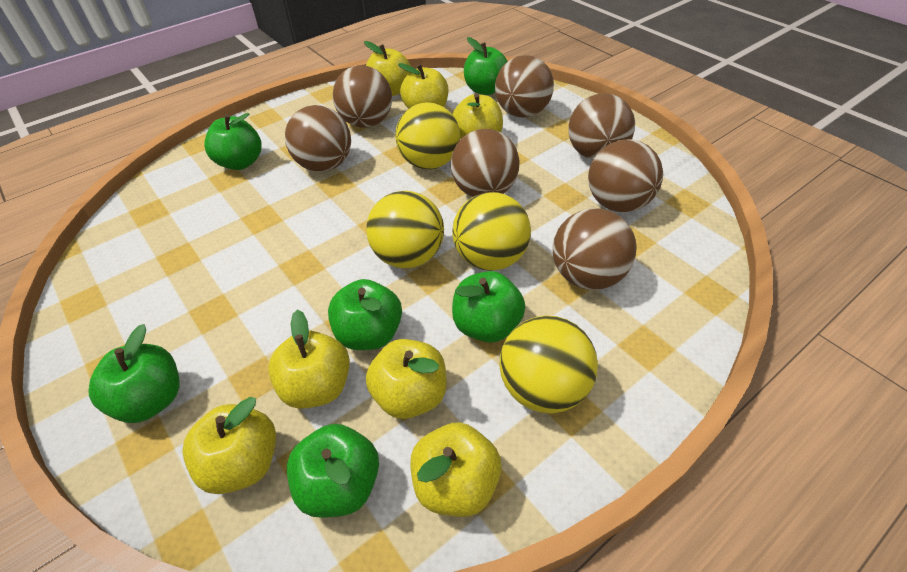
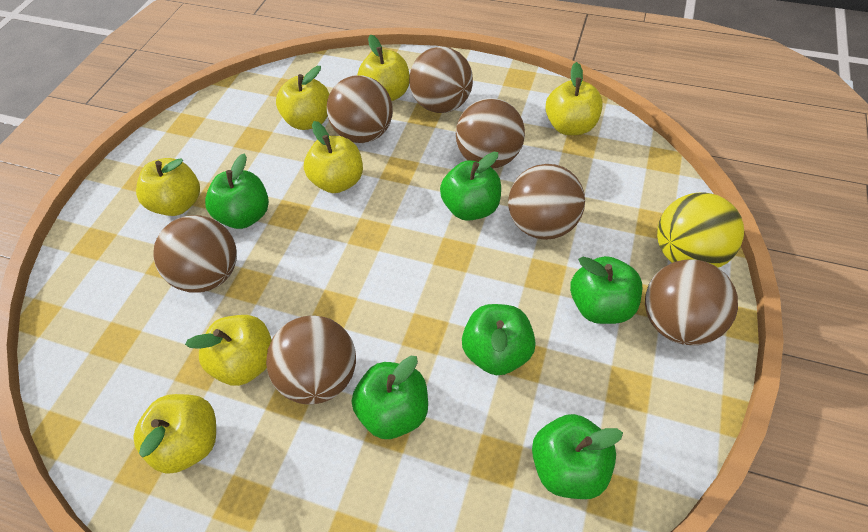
yellow ball: [366,191,444,268] [395,102,460,169] [452,192,531,271] [499,315,598,413] = 4 -> [657,192,744,268] = 1

